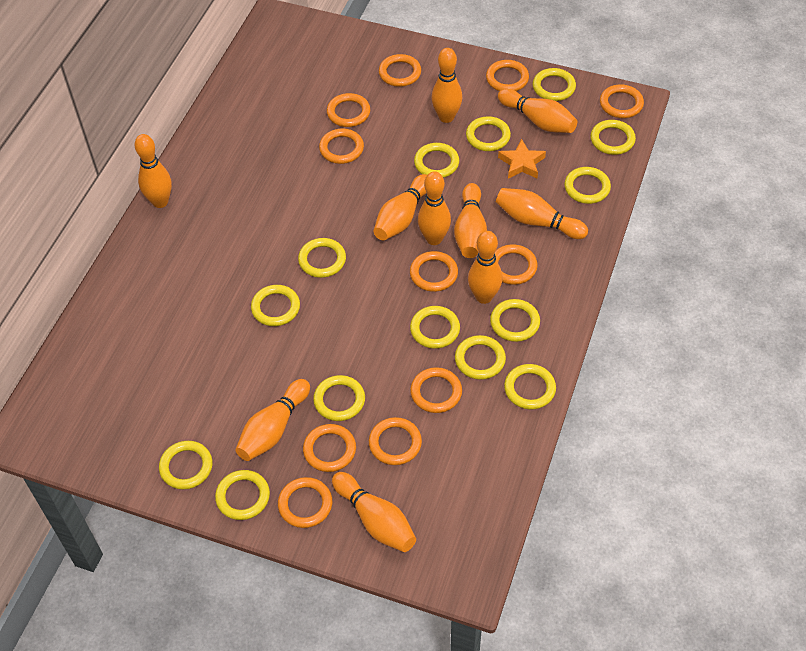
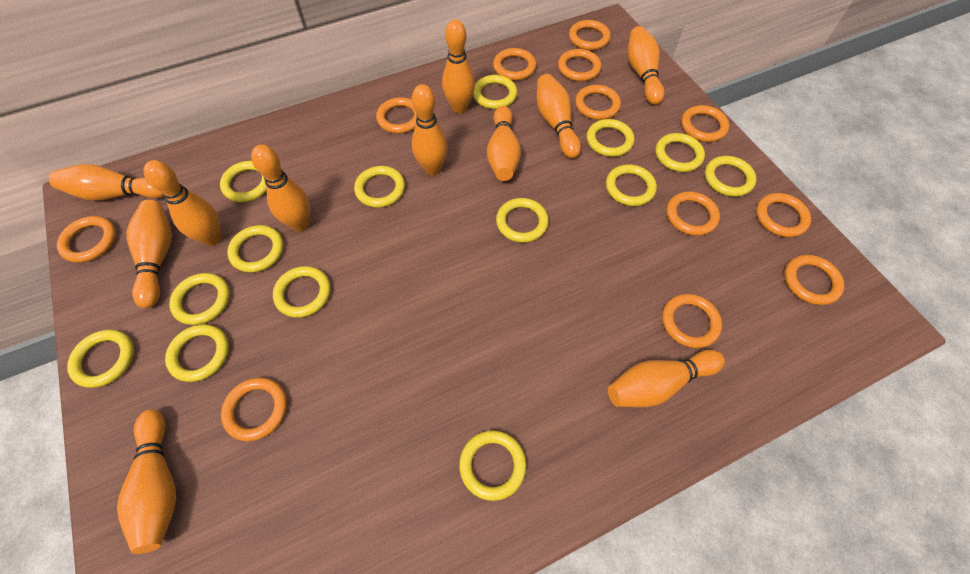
orange bowling pin: [135,134,172,208] [236,379,310,461] [332,472,416,552] [373,174,427,240] [418,171,451,245] [431,48,462,123] [454,183,487,258] [468,231,503,304] [496,188,588,239] [498,88,577,133] = 10 -> [49,164,164,201] [117,409,176,554] [126,200,172,308] [144,160,222,246] [251,144,310,231] [412,84,448,175] [442,19,475,113] [487,106,521,181] [537,74,581,158] [608,350,725,407] [627,26,665,105] = 11
orange ring: [278,477,332,528] [303,424,356,472] [319,129,364,164] [327,93,370,127] [369,417,422,465] [379,54,421,87] [410,251,458,292] [410,367,462,413] [486,60,529,91] [495,244,538,285] [600,84,644,118] = 11 -> [57,216,116,263] [221,378,287,441] [376,97,417,134] [493,48,536,80] [558,49,601,81] [569,20,611,50] [575,85,621,120] [662,294,722,348] [666,191,720,236] [681,105,729,142] [756,193,811,237] [784,255,844,305] = 12
orange star: [498,139,546,179] = 1 -> none = 0

